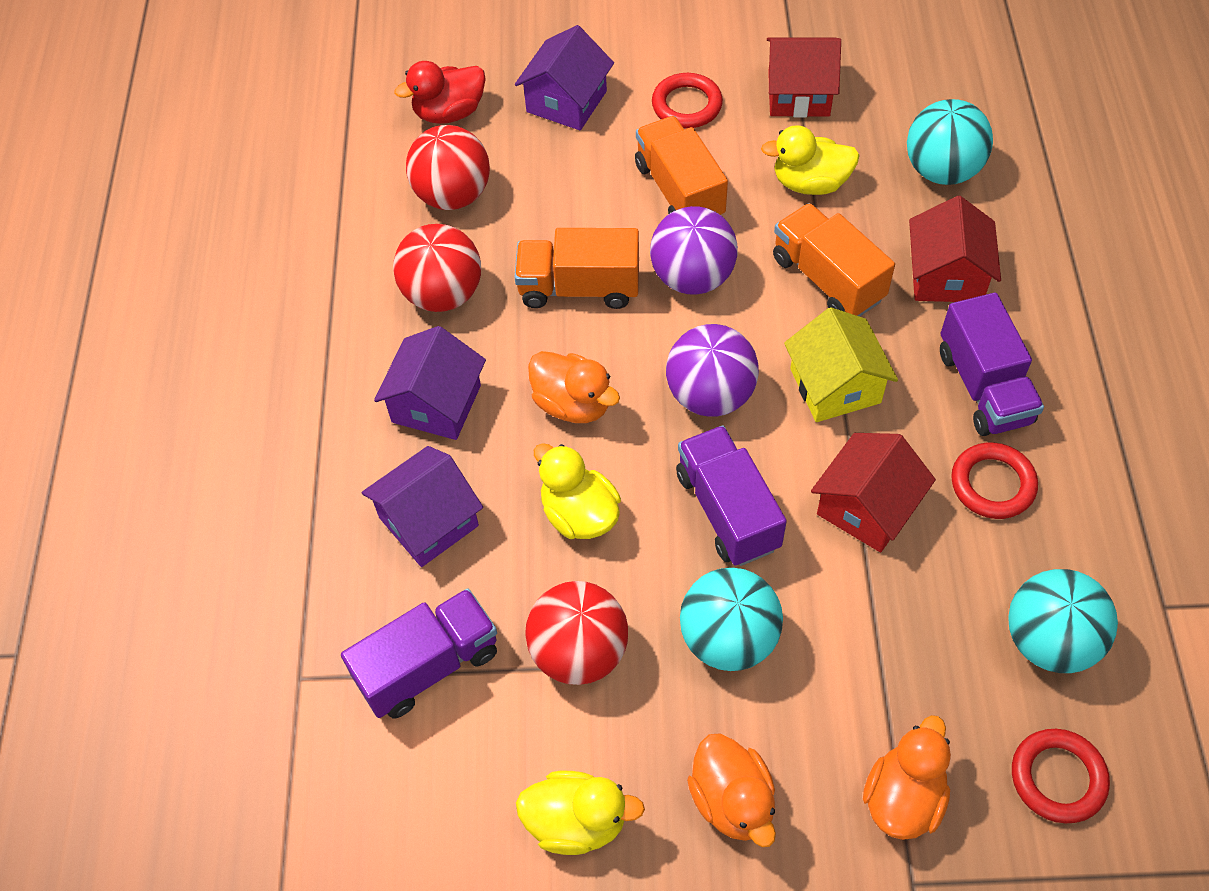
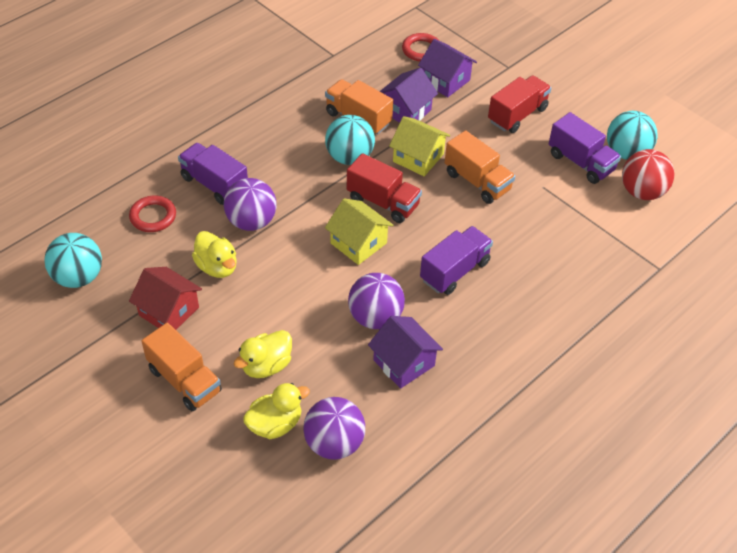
orange duck: [528,351,620,423] [687,733,776,847] [863,715,951,840] = 3 -> none = 0
purple ball: [650,206,738,294] [666,324,759,417] = 2 -> [224,178,277,231] [303,397,365,460] [348,273,405,329] = 3
red ball: [393,224,481,312] [406,125,490,210] [525,581,628,685] = 3 -> [622,149,674,200] = 1
red duck: [394,61,485,124] = 1 -> none = 0
red house: [767,37,841,117] [811,433,936,552] [909,196,1001,302] = 3 -> [129,267,202,330] = 1
red ring: [652,73,723,128] [951,442,1038,519] [1012,729,1110,823] = 3 -> [129,195,176,232] [402,33,438,61] = 2
red truck: none = 0 -> [347,153,422,223] [488,75,551,133] = 2
yellow house: [784,307,898,422] = 1 -> [325,198,393,265] [389,116,450,176] = 2

